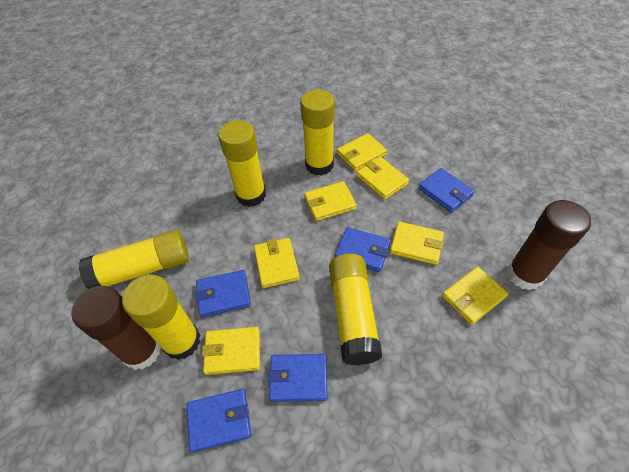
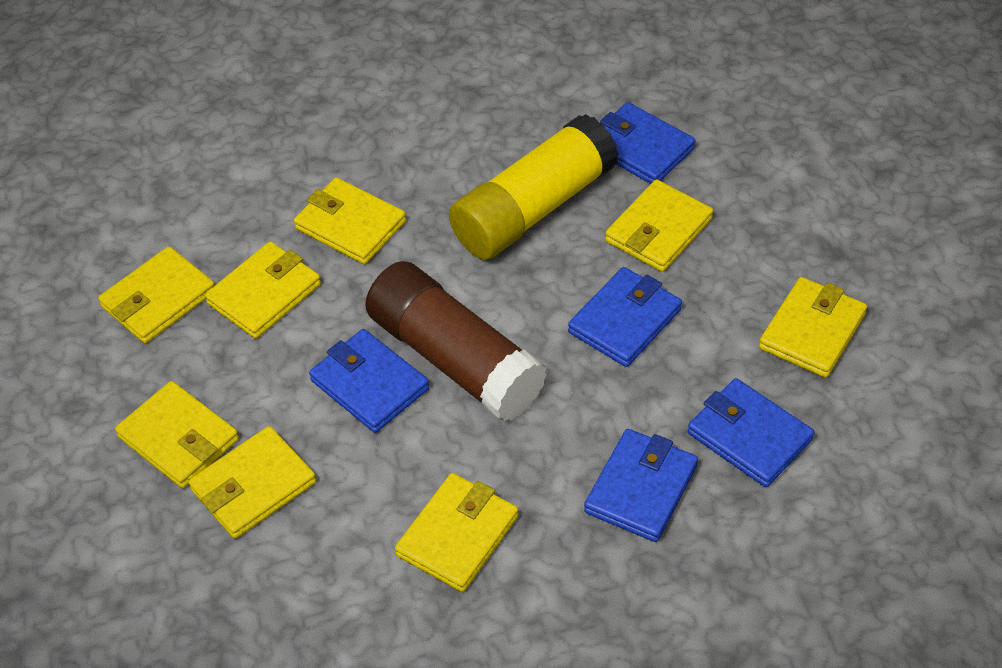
brown glue stick: [71,286,161,370] [507,200,591,290] = 2 -> [365,261,547,422] = 1
yellow glue stick: [79,230,189,289] [122,275,200,360] [218,120,266,207] [300,89,335,175] [329,253,382,365] = 5 -> [449,114,619,260] = 1
yellow wallet: [202,327,260,375] [254,238,300,288] [304,181,357,221] [337,133,387,171] [357,157,409,200] [390,222,444,265] [442,267,508,325] = 7 -> [98,246,214,343] [115,381,239,488] [188,426,316,539] [205,242,321,339] [294,177,406,264] [395,473,518,592] [605,179,713,272] [759,277,867,378] = 8

